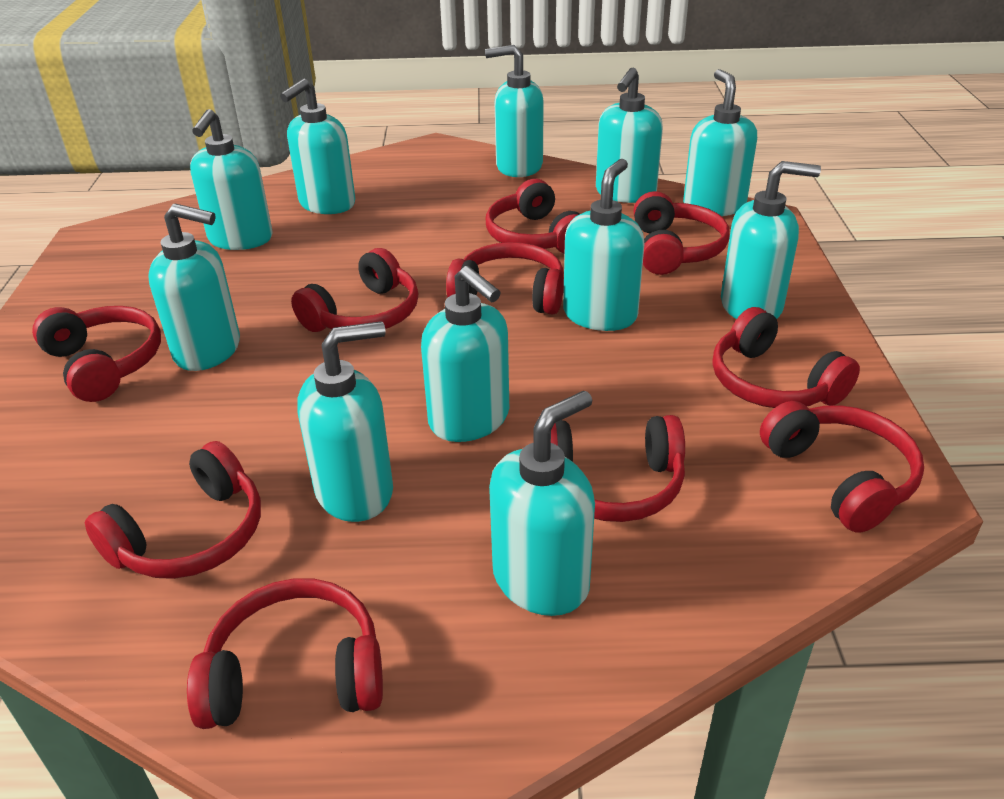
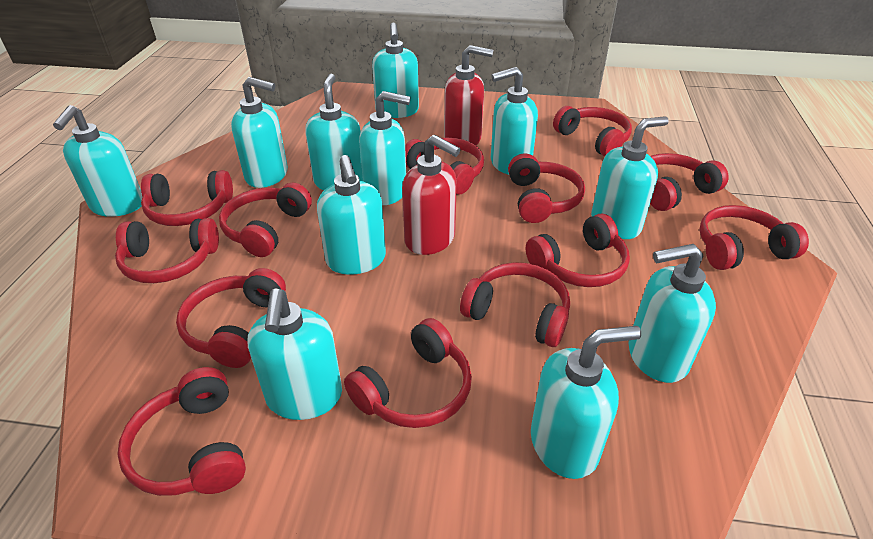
red headphones: [32,306,161,402] [85,441,261,579] [187,578,383,729] [291,248,418,332] [446,242,564,315] [486,179,580,254] [551,415,685,522] [633,191,730,275] [712,307,860,408] [760,401,924,533] = 10 -> [115,218,219,283] [117,367,246,496] [141,170,233,226] [176,268,286,368] [219,182,312,257] [344,318,472,428] [405,138,484,194] [460,262,570,347] [508,153,585,223] [526,213,630,287] [553,106,632,157] [650,153,728,211] [699,205,809,270] = 13
red soap dispenser: none = 0 -> [402,135,460,255] [444,45,493,145] = 2

